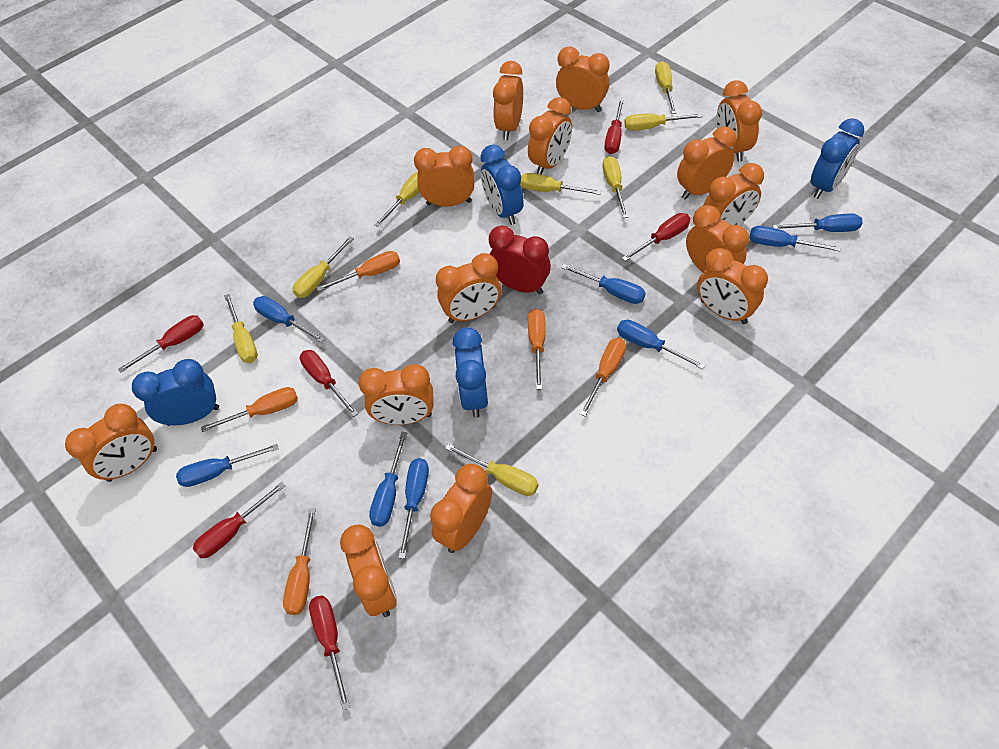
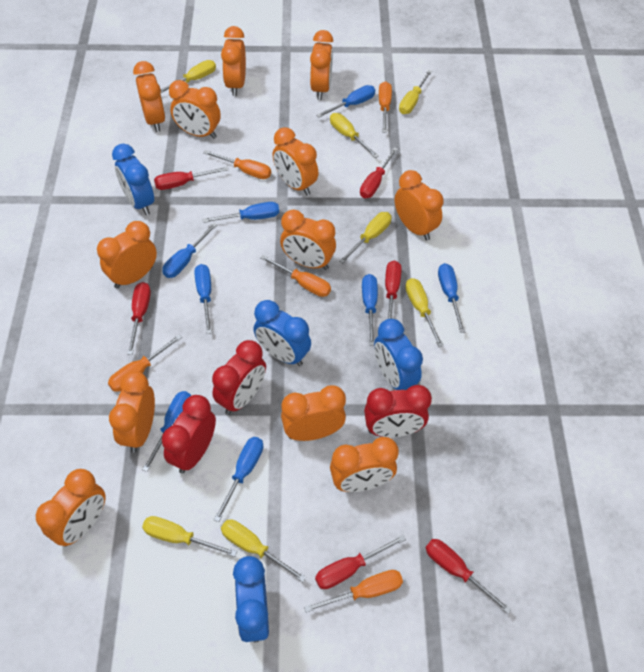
orange clock: [65,404,157,482] [340,525,397,617] [359,364,434,425] [414,146,474,206] [430,464,492,553] [436,253,501,323] [493,61,523,140] [528,97,572,175] [556,46,610,112] [677,127,737,200] [686,205,749,273] [697,248,768,324] [703,163,764,225] [717,80,762,162] = 14 -> [36,469,106,546] [97,221,157,289] [109,371,155,453] [133,61,165,132] [169,80,220,139] [221,26,246,96] [272,127,319,195] [280,210,336,270] [281,385,346,441] [310,30,333,100] [330,437,399,492] [395,170,443,241] = 12
red clock: [489,226,551,295] = 1 -> [162,395,216,474] [212,340,266,415] [364,385,432,437] = 3
yellow screwdriver: [224,294,258,363] [293,237,354,298] [374,171,419,227] [445,444,539,496] [520,173,601,195] [603,156,628,218] [624,114,703,131] [655,61,677,114] = 8 -> [142,516,237,557] [161,60,216,93] [221,520,306,582] [330,113,379,158] [339,212,391,263] [399,70,432,114] [405,278,444,347] = 7

